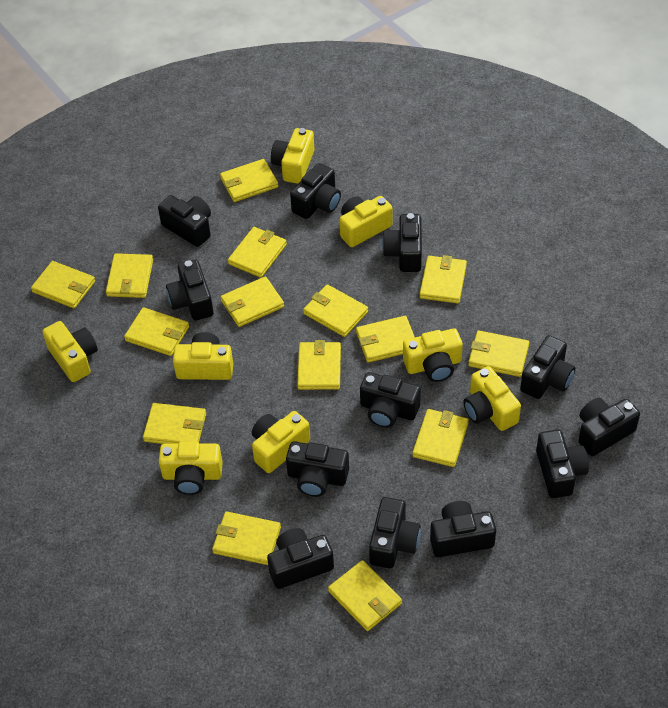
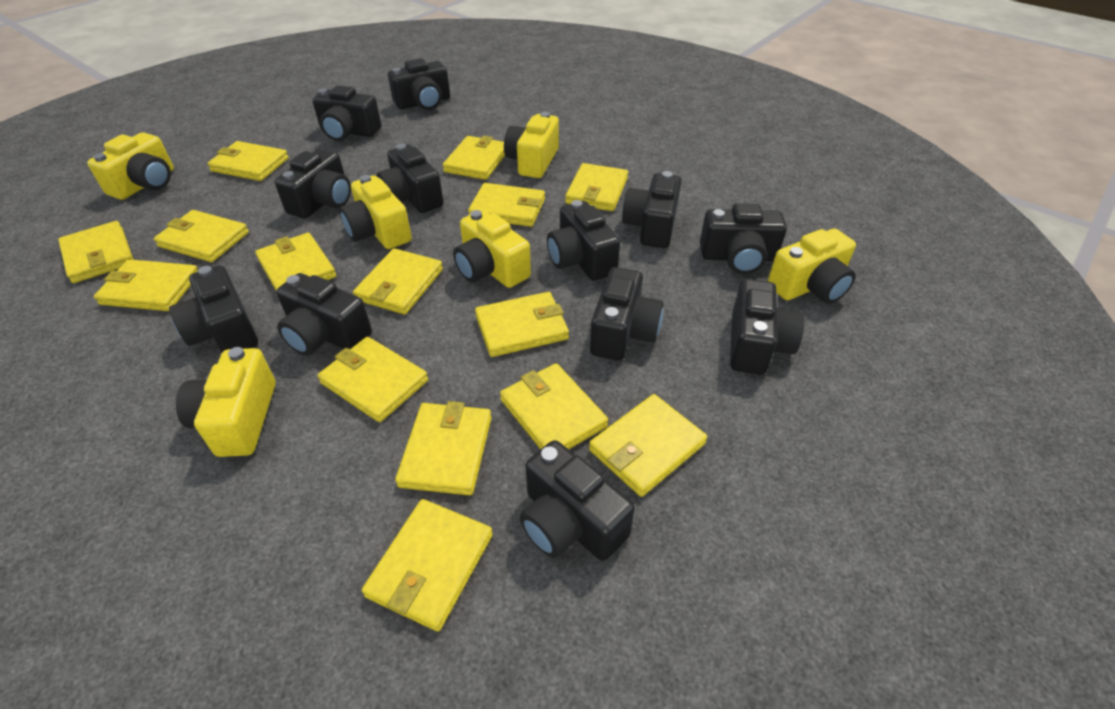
yellow camera: [42,321,98,382] [159,442,223,495] [173,332,233,380] [252,411,310,473] [271,128,314,184] [339,196,393,247] [403,328,463,382] [463,366,521,431] = 8 -> [87,132,174,200] [176,347,276,457] [339,175,412,249] [453,210,531,288] [504,112,559,178] [767,229,856,303] = 6

